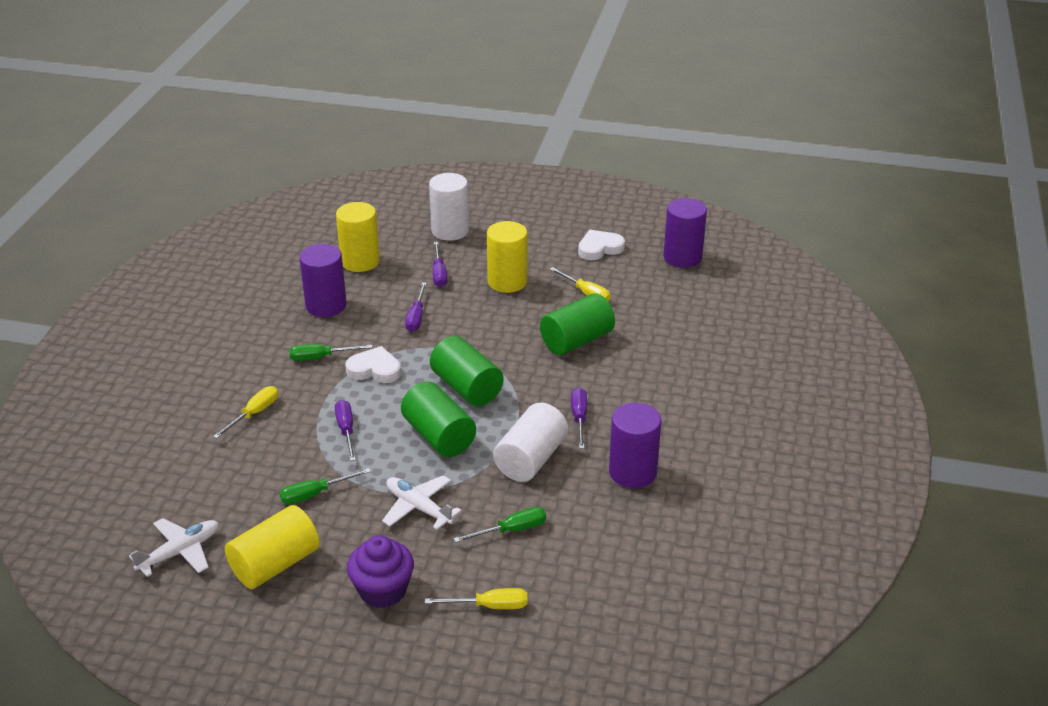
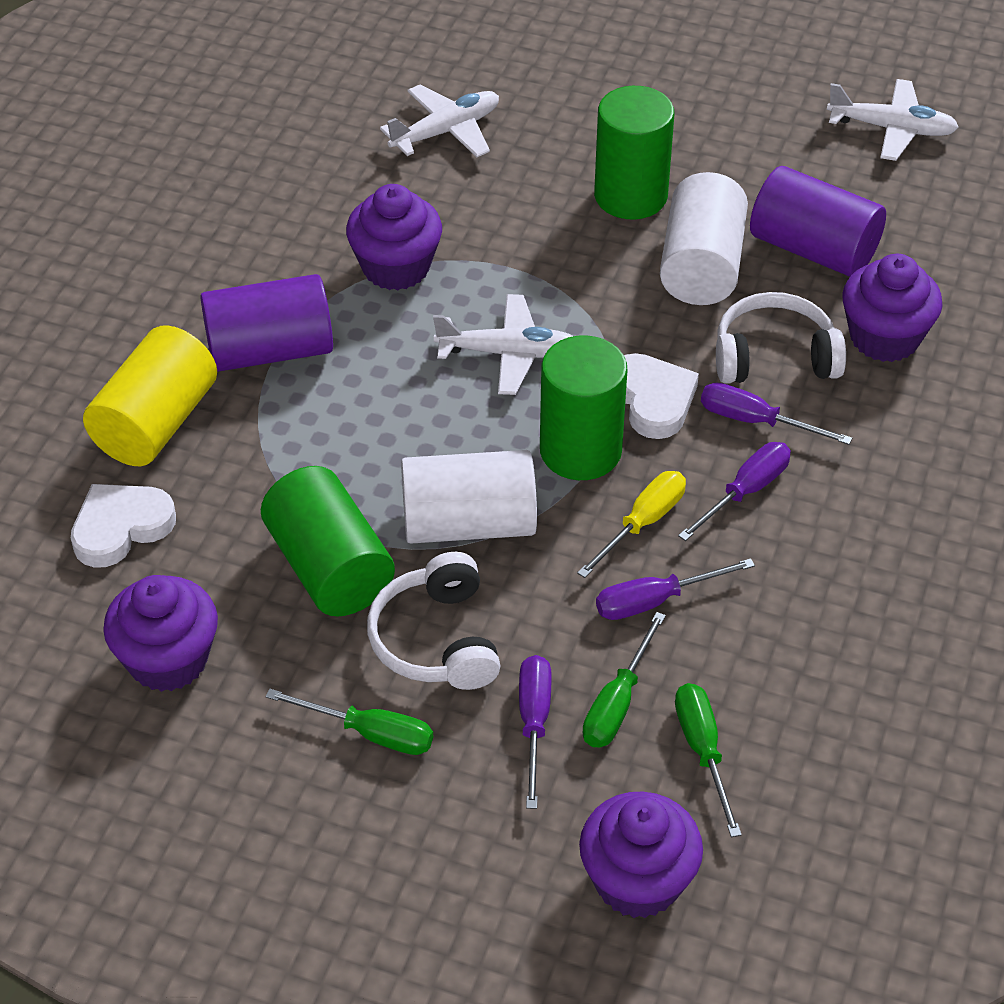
purple cupcake: [347,535,414,608] = 1 -> [103,575,218,692] [346,184,442,290] [579,791,703,918] [842,254,943,362] = 4
purple cylinder: [299,244,347,317] [609,403,662,488] [663,198,707,268] = 3 -> [200,274,333,372] [750,166,886,277] = 2
white headphones: none = 0 -> [367,552,501,690] [716,292,846,384] = 2
white plane: [129,518,219,577] [382,475,462,530] = 2 -> [380,84,499,157] [433,294,573,395] [827,79,959,161] = 3
yellow cylinder: [225,505,320,589] [336,202,380,272] [487,221,527,293] = 3 -> [83,325,217,466] = 1
yellow screwdriver: [213,386,278,439] [425,588,528,609] [550,267,611,301] = 3 -> [577,471,686,578] = 1

